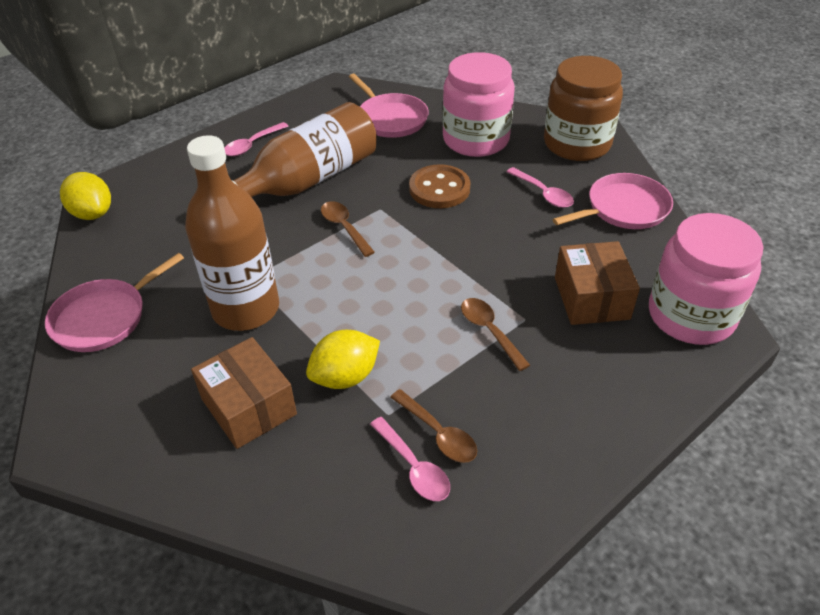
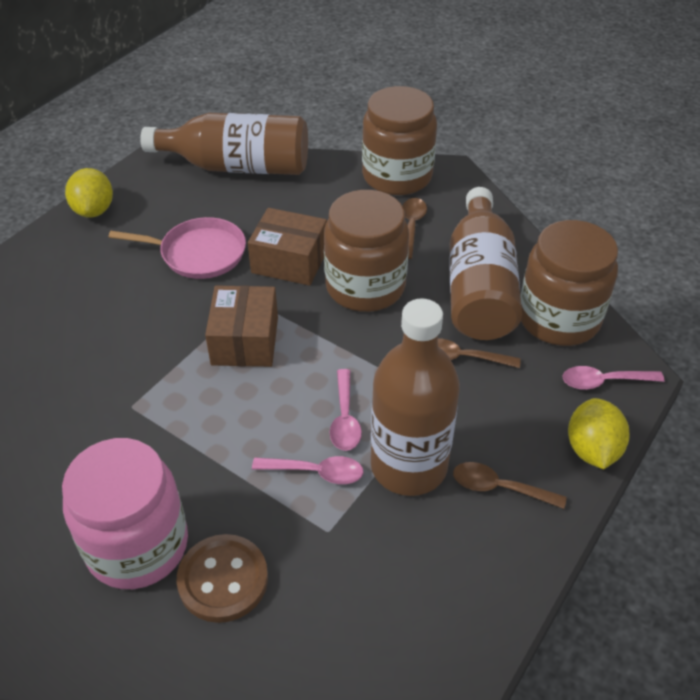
brown bottle: [185,135,279,331] [232,102,377,197] = 2 -> [140,113,308,175] [371,299,460,496] [449,187,522,340] = 3
brown jar: [544,56,623,161] = 1 -> [324,190,409,312] [362,86,437,195] [520,220,618,346] = 3
pink jar: [442,52,515,157] [649,213,764,345] = 2 -> [62,438,188,589] = 1
pink pan: [45,253,184,352] [349,74,429,138] [553,173,673,229] = 3 -> [109,217,246,279] = 1

